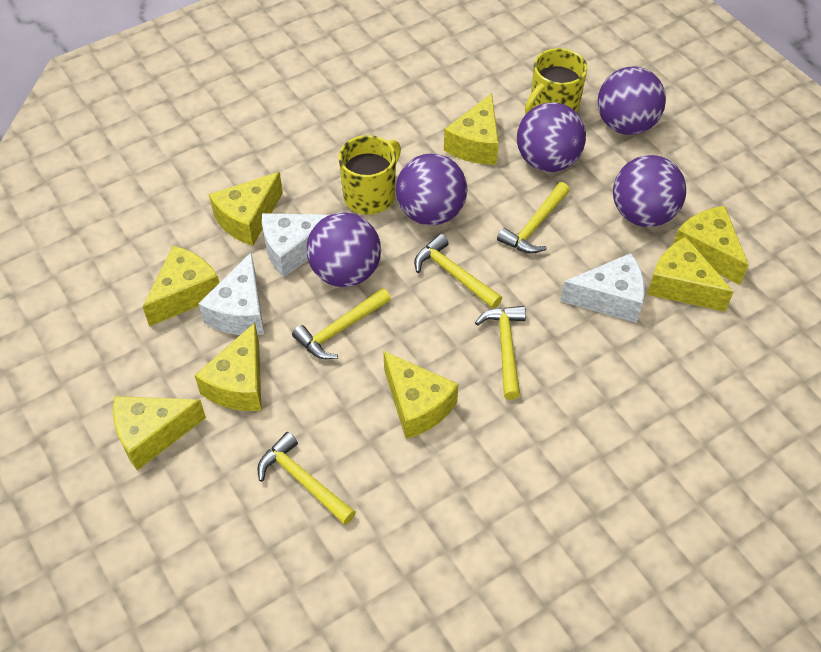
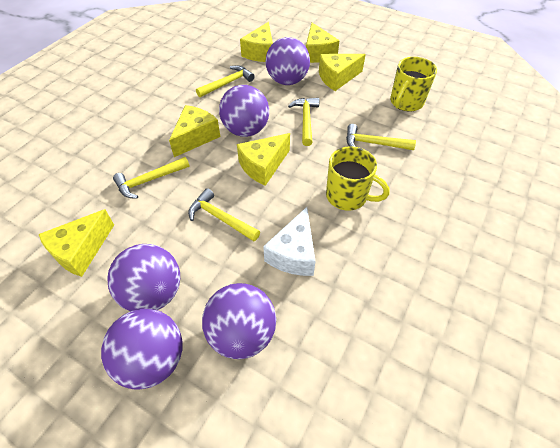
white cheese: [198,253,264,335] [262,213,328,278] [560,253,645,323] = 3 -> [263,207,316,276] = 1
yellow cheese: [113,396,206,470] [142,246,219,326] [194,323,262,411] [209,172,283,246] [383,351,459,439] [444,93,499,165] [647,237,734,312] [673,206,749,285] = 8 -> [39,209,114,277] [169,105,220,157] [237,133,290,186] [240,22,273,62] [306,23,340,63] [319,54,366,91] = 6

